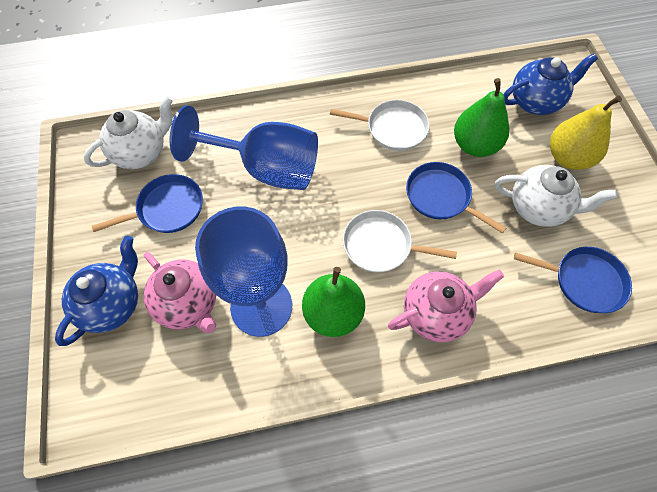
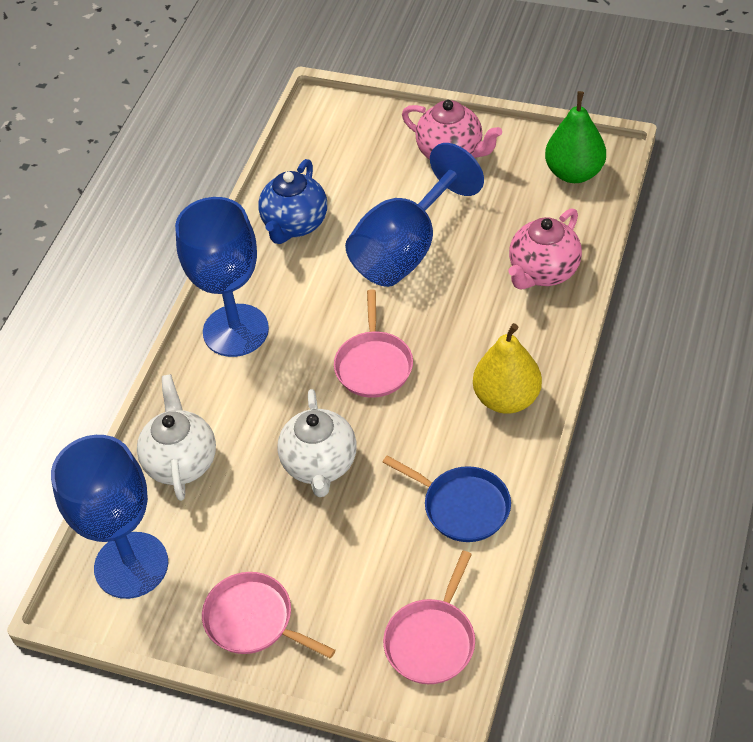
blue goblet: [170,105,318,190] [195,207,292,337] = 2 -> [51,435,168,599] [175,197,269,357] [345,143,484,287] = 3
blue pan: [92,174,203,233] [406,162,506,233] [514,247,632,313] = 3 -> [382,455,511,542] = 1
blue teapot: [55,236,138,346] [503,53,598,115] = 2 -> [258,159,327,244] = 1
green pear: [302,267,365,337] [454,78,509,157] = 2 -> [545,91,606,183] = 1
pink pan: none = 0 -> [202,572,335,658] [334,289,413,398] [383,551,475,684] = 3
white pan: [330,100,430,151] [343,210,457,273] = 2 -> none = 0

